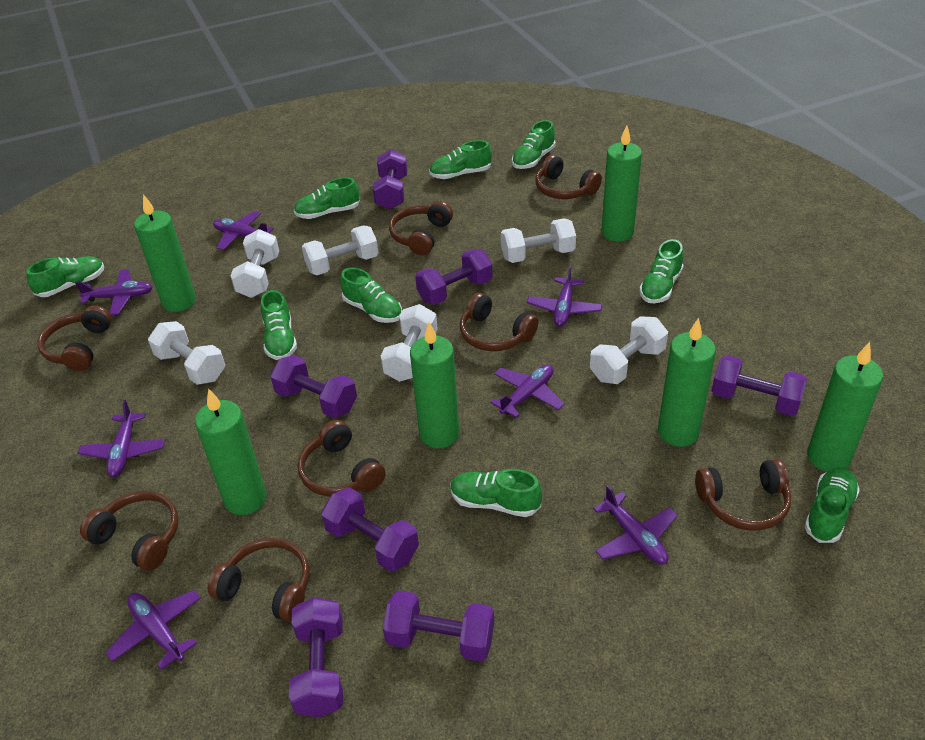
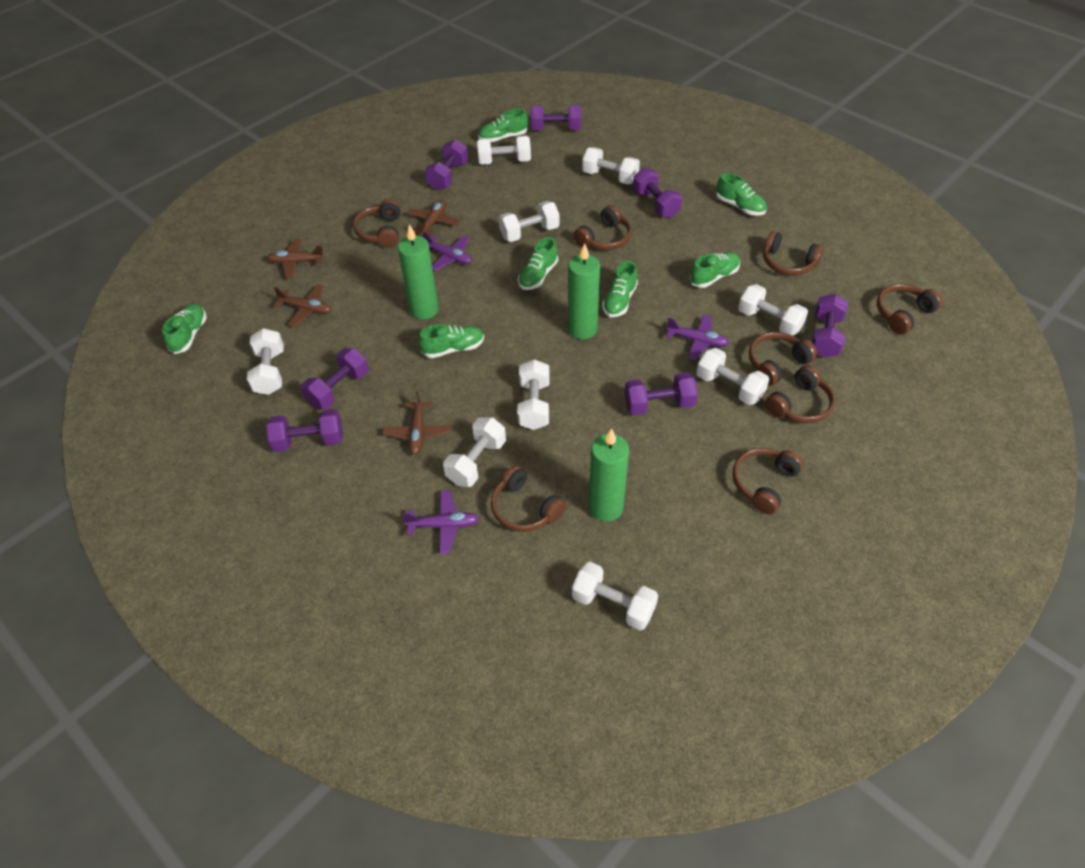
brown plane: none = 0 -> [267,239,325,278] [273,284,331,327] [382,391,451,455] [407,200,460,237] = 4
green candle: [134,194,196,312] [195,388,266,515] [410,322,459,448] [601,125,642,242] [658,318,716,447] [807,342,883,472] = 6 -> [398,224,439,320] [568,244,600,339] [589,428,629,521] = 3
green shoe: [26,256,104,297] [261,290,297,360] [294,177,360,219] [340,268,402,323] [429,140,492,179] [451,469,542,517] [512,120,556,169] [639,239,684,303] [805,467,860,543] = 9 -> [162,304,207,354] [419,324,484,358] [478,109,528,142] [518,237,558,290] [602,261,638,317] [690,252,740,288] [716,173,767,215] = 7
purple plane: [75,269,153,315] [78,400,165,477] [106,590,201,670] [213,211,274,250] [490,365,565,418] [527,265,602,327] [593,485,678,565] = 7 -> [402,490,479,554] [423,232,472,271] [666,314,729,360] = 3
white dumbbell: [148,321,225,385] [231,229,279,298] [302,225,379,275] [381,304,438,382] [501,218,576,263] [590,316,668,384] = 6 -> [247,328,284,395] [443,417,506,487] [477,135,531,165] [499,201,560,242] [517,359,549,430] [572,562,658,630] [582,147,640,184] [696,348,769,405] [738,284,808,336] = 9

